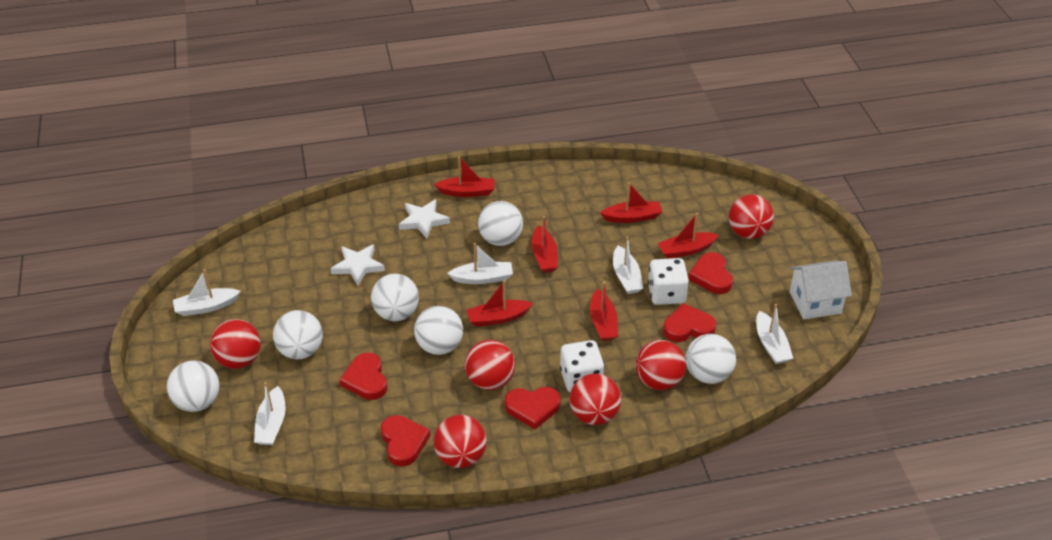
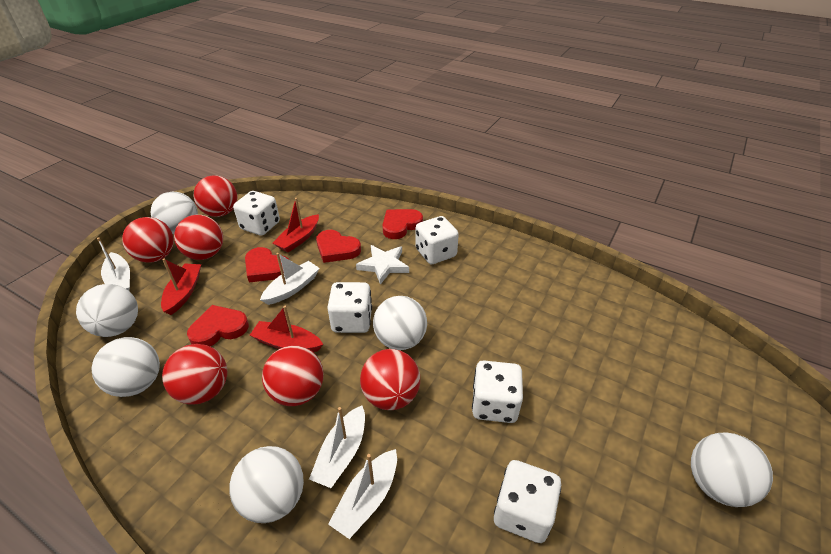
red boat: [434,156,494,197] [466,281,533,327] [531,216,558,273] [590,282,618,341] [600,182,662,223] [657,213,719,259] = 6 -> [161,258,201,315] [250,306,323,352] [273,198,319,252] = 3
red heart: [339,353,387,400] [381,415,430,466] [505,387,561,429] [663,303,716,342] [688,252,733,294] = 5 -> [187,305,249,346] [245,247,288,282] [316,230,361,263] [382,209,423,239] = 4
white boat: [173,269,241,316] [254,382,286,445] [447,243,513,284] [613,236,643,294] [756,304,793,364] = 5 -> [97,237,130,292] [260,253,320,305] [309,406,365,488] [328,449,397,539] = 4
white dice: [560,340,604,392] [648,258,689,305] = 2 -> [233,191,280,236] [327,282,372,333] [416,216,459,264] [472,360,523,423] [494,460,561,543] = 5
white house: [790,261,852,319] = 1 -> none = 0
white star: [331,244,385,285] [399,199,450,239] = 2 -> [356,245,409,285] = 1

